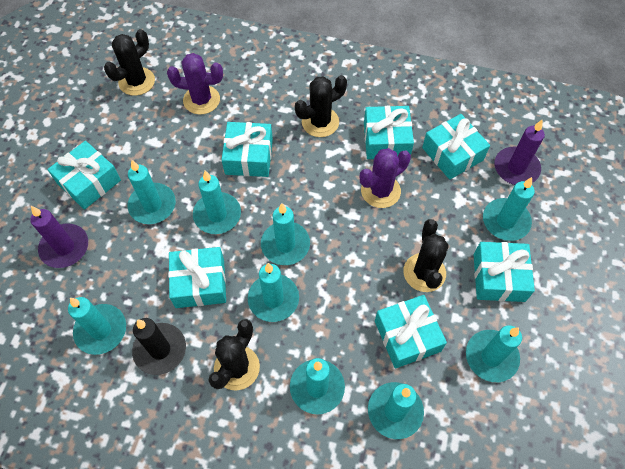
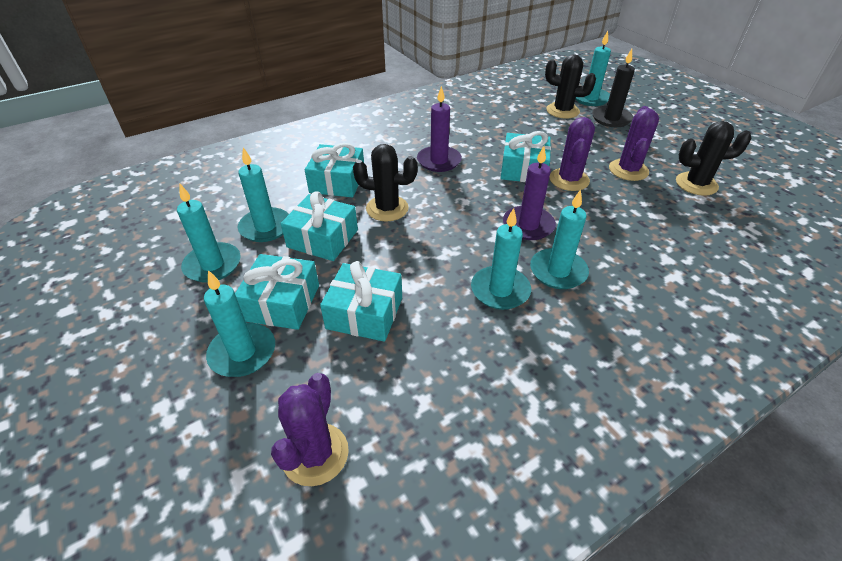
black cactus: [104,29,155,96] [209,319,260,391] [295,75,347,137] [403,219,449,292] = 4 -> [353,144,418,221] [545,54,596,119] [676,121,752,196] = 3
purple cactus: [167,53,223,115] [360,148,411,208] = 2 -> [271,373,349,486] [549,117,595,191] [609,106,659,181] = 3
turquoise candle: [68,297,126,355] [128,160,176,224] [193,170,241,234] [248,263,299,322] [261,203,310,265] [290,358,345,414] [368,382,424,439] [466,325,522,382] [483,177,535,241] = 9 -> [177,184,241,282] [204,270,275,377] [238,147,289,242] [471,208,531,310] [530,189,589,289] [575,31,611,106] = 6
turquoise gift: [47,141,121,210] [168,247,226,308] [221,122,273,177] [364,106,414,159] [375,295,447,369] [422,114,490,180] [474,242,535,302] = 7 -> [235,254,319,330] [281,191,358,261] [305,143,364,197] [320,261,402,342] [500,131,551,182] = 5

